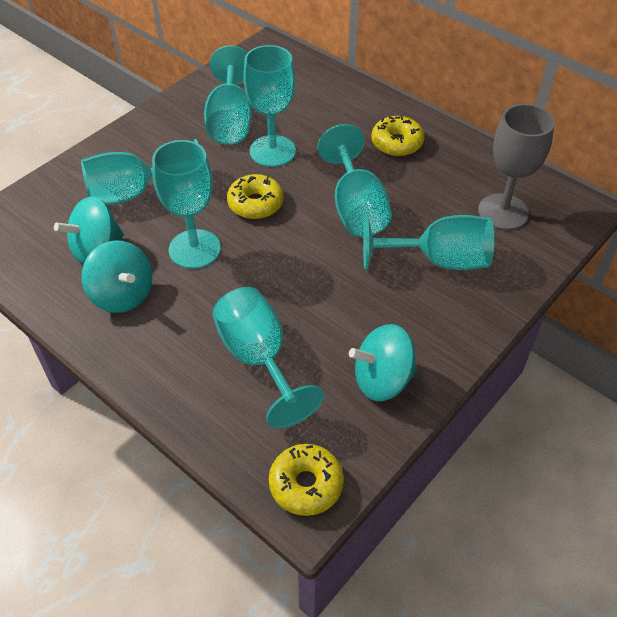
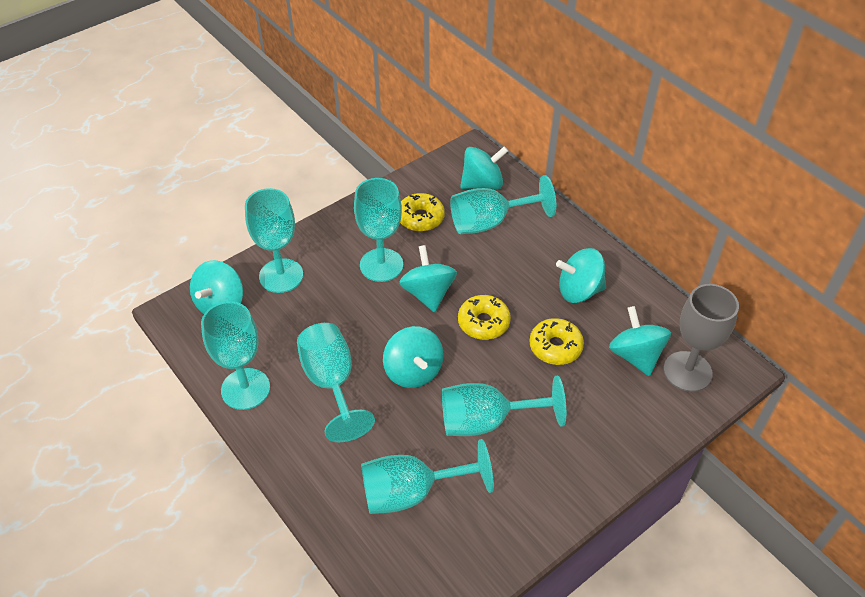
turquoise spinning top: [54,196,124,264] [82,240,153,313] [349,324,417,401] = 3 -> [190,260,243,314] [383,326,444,388] [399,245,457,312] [460,146,508,189] [556,248,606,303] [609,306,671,376] = 6

